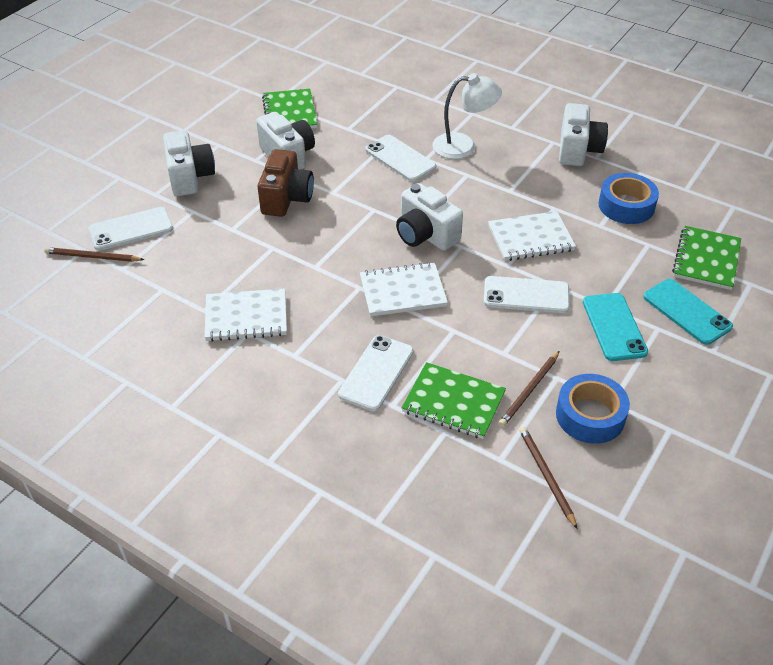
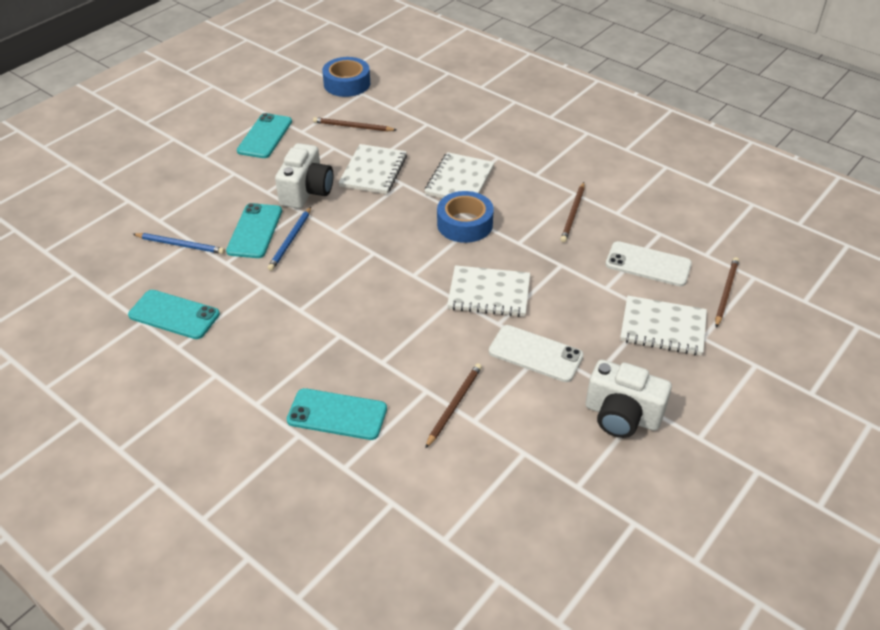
blue pencil: none = 0 -> [133,233,225,254] [268,207,311,271] = 2
brown camera: [258,149,314,217] = 1 -> none = 0
brown pencil: [44,247,145,262] [499,351,560,427] [519,427,578,529] = 3 -> [313,117,396,132] [425,363,482,448] [561,182,584,242] [715,257,739,327] = 4
green notebook: [262,89,317,128] [402,362,506,439] [672,226,741,290] = 3 -> none = 0
turquoise phone: [583,293,648,361] [643,279,733,345] = 2 -> [128,290,220,339] [226,203,282,258] [237,113,292,158] [287,388,387,440] = 4
white camera: [163,130,215,196] [256,112,315,170] [396,183,463,251] [559,103,608,166] = 4 -> [275,143,333,209] [586,360,672,438] = 2
white lamp: [432,73,502,159] = 1 -> none = 0
white notebook: [205,288,287,342] [360,262,448,317] [488,211,576,261] = 3 -> [338,144,407,194] [425,152,495,198] [447,265,530,317] [620,296,707,356] = 4
white phone: [89,207,173,251] [338,335,414,411] [365,135,436,182] [484,276,570,313] = 4 -> [489,325,584,382] [605,241,692,286] = 2

